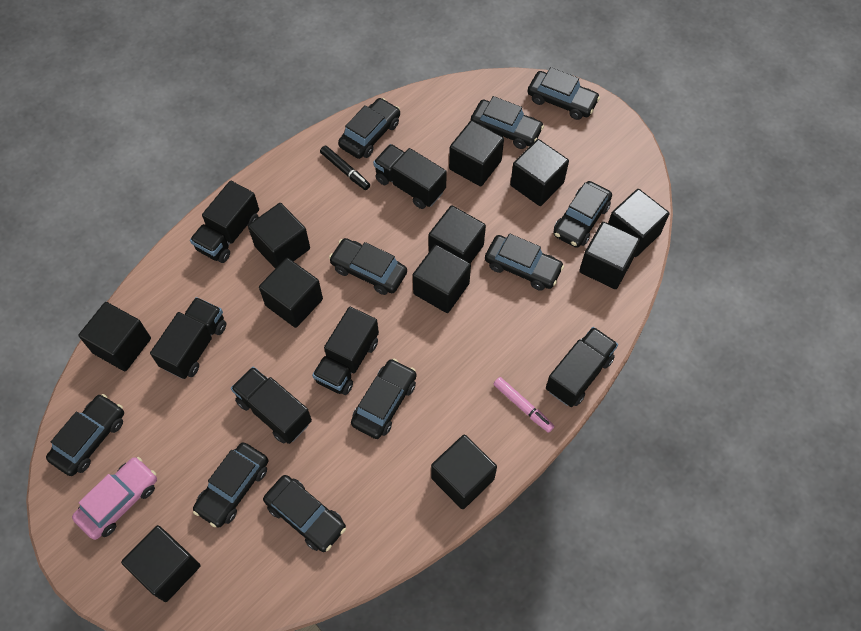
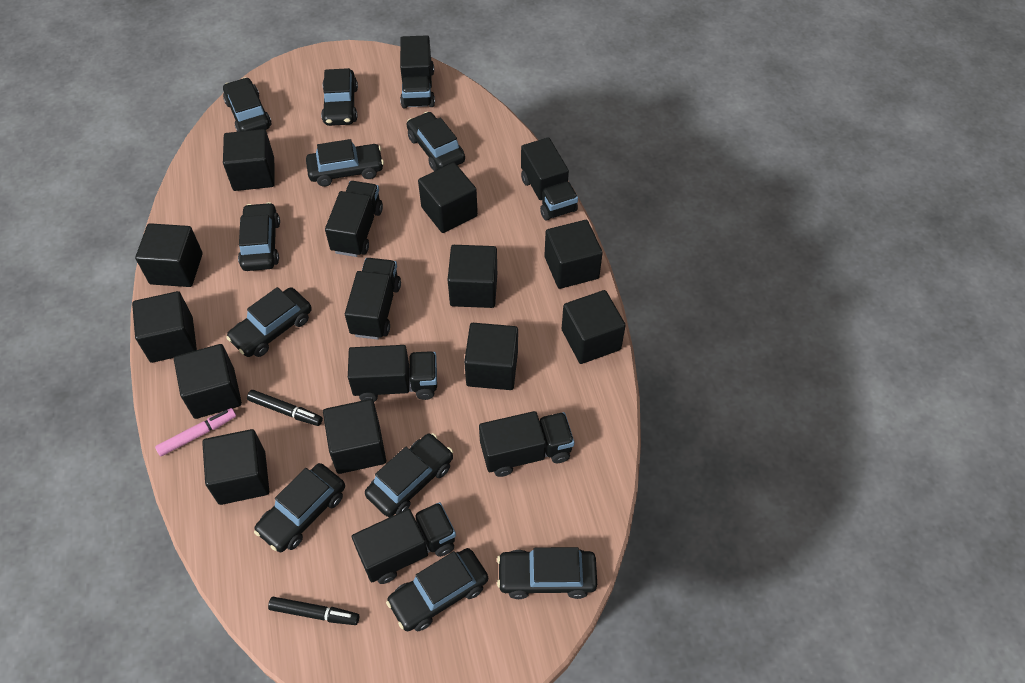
black marker: [320,145,370,190] = 1 -> [247,390,323,426] [268,597,359,625] = 2
black truck: [150,297,226,379] [190,181,259,263] [231,367,312,444] [312,307,379,395] [373,144,447,209] [546,327,618,407] = 6 -> [325,181,383,257] [345,258,401,340] [348,345,437,402] [352,502,456,584] [400,35,435,108] [479,411,574,477] [521,137,578,221] = 7
pink car: [72,457,157,540] = 1 -> none = 0

